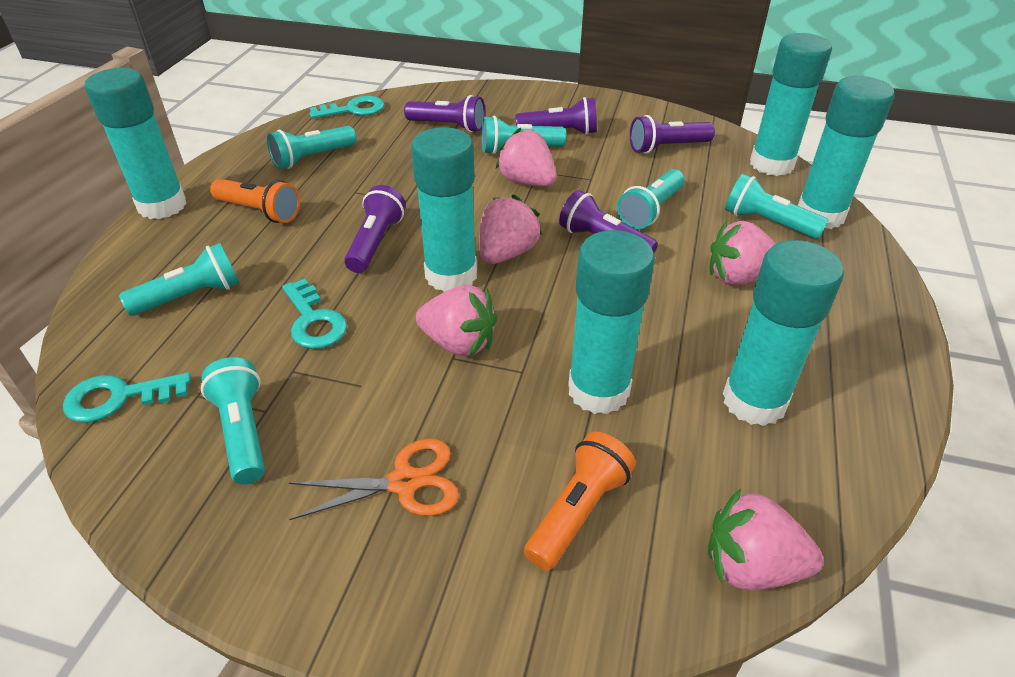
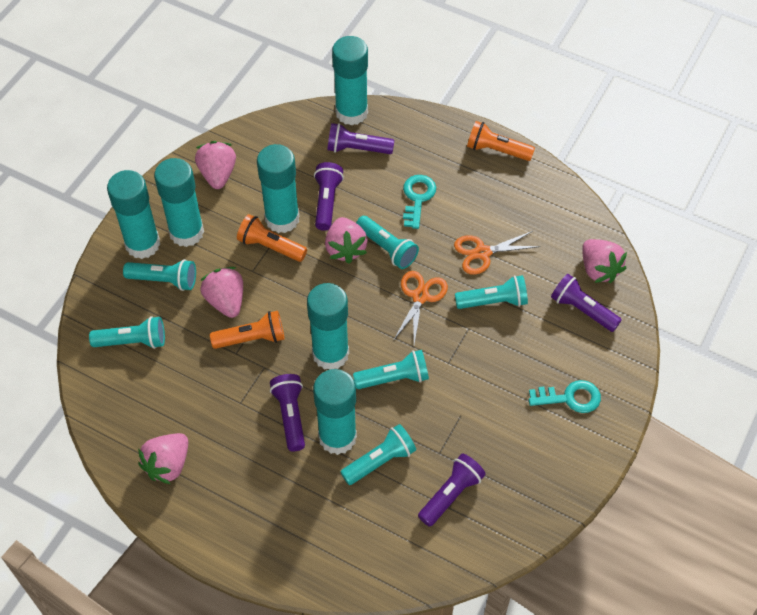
orange flashlight: [210,179,300,223] [524,432,636,571] = 2 -> [210,311,285,349] [237,214,307,262] [467,121,535,161] = 3
orange scissors: [289,439,459,520] = 1 -> [393,271,448,344] [454,231,540,275] = 2
turquoise key: [63,372,191,423] [282,279,347,349] [310,96,384,119] = 3 -> [403,175,436,229] [529,380,601,413] = 2

